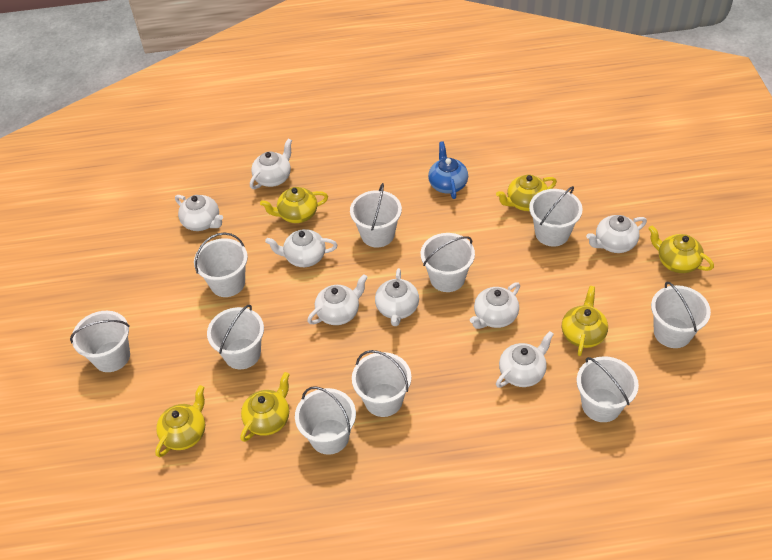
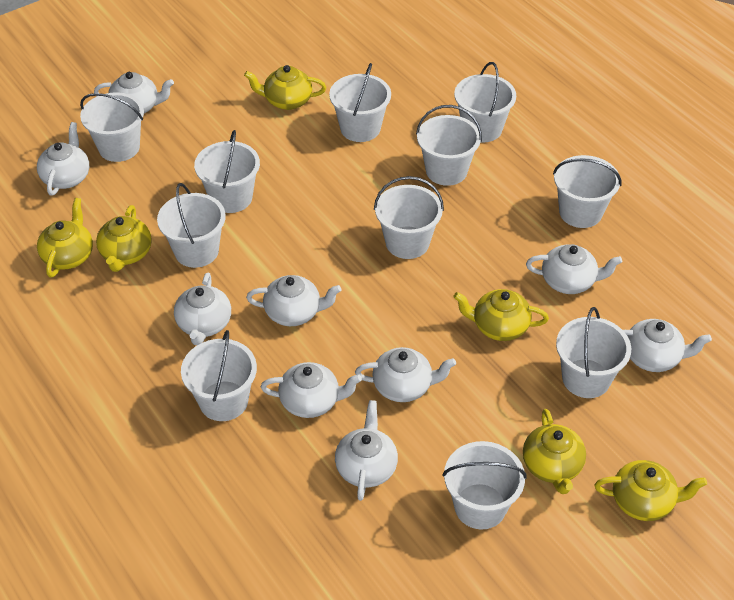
blue teapot: [428,141,468,199] = 1 -> none = 0
white bucket: [70,311,130,372] [194,232,248,297] [207,305,264,369] [295,386,356,455] [350,183,402,248] [352,350,411,417] [421,233,475,292] [529,186,583,247] [577,356,639,422] [651,282,711,348] = 10 -> [80,92,144,162] [157,183,226,268] [181,330,257,421] [194,130,260,213] [329,63,391,142] [374,176,444,259] [416,105,482,186] [442,441,527,529] [454,62,516,142] [553,155,622,228] [556,307,631,398] = 11
white teapot: [175,195,223,231] [250,138,292,189] [265,229,338,267] [307,274,368,325] [375,268,419,326] [470,282,520,329] [496,331,554,388] [586,215,647,253] = 8 -> [37,122,89,196] [94,72,174,114] [174,273,231,345] [246,275,341,326] [261,362,362,418] [335,400,398,501] [355,347,456,402] [526,244,622,294] [623,319,712,372] = 9

